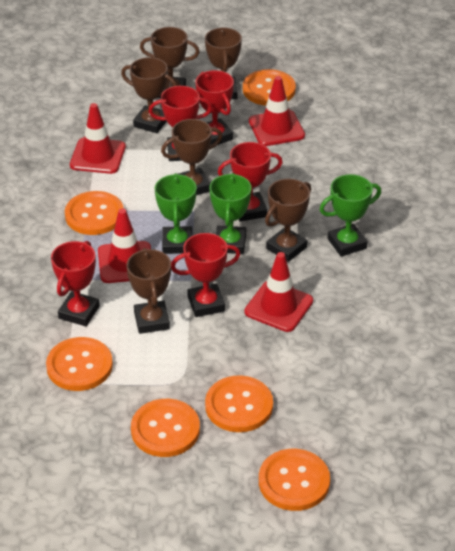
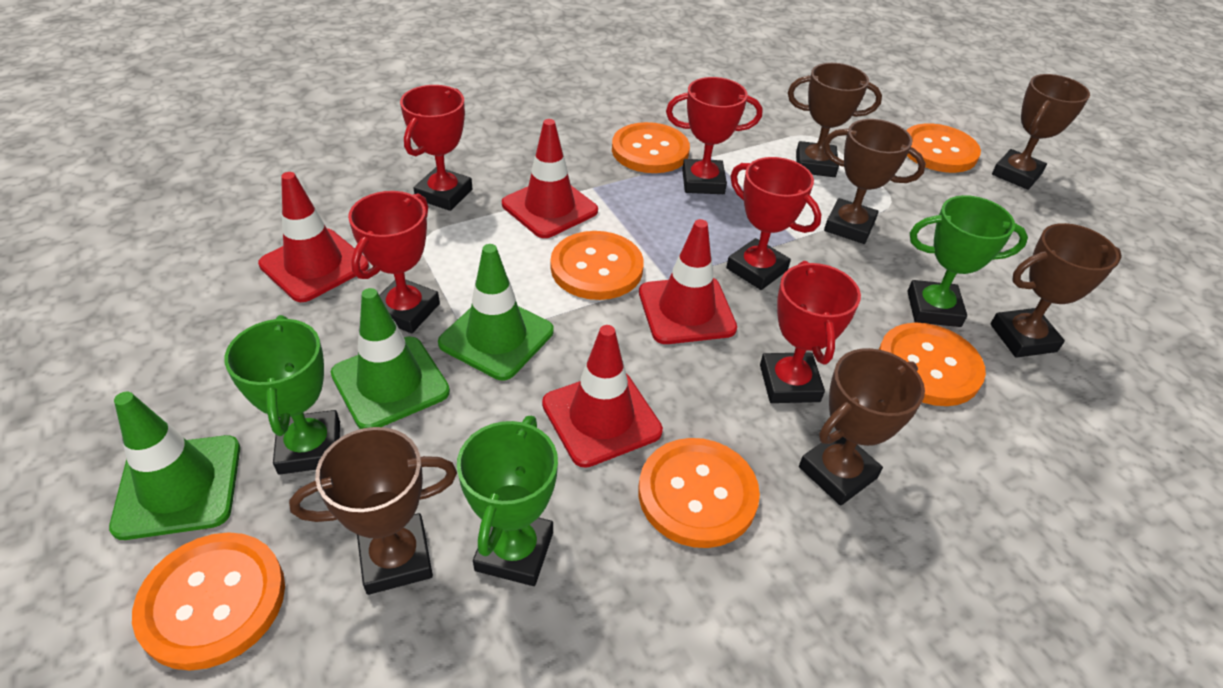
green traffic cone: none = 0 -> [109,392,240,540] [331,288,450,429] [438,244,554,380] = 3

